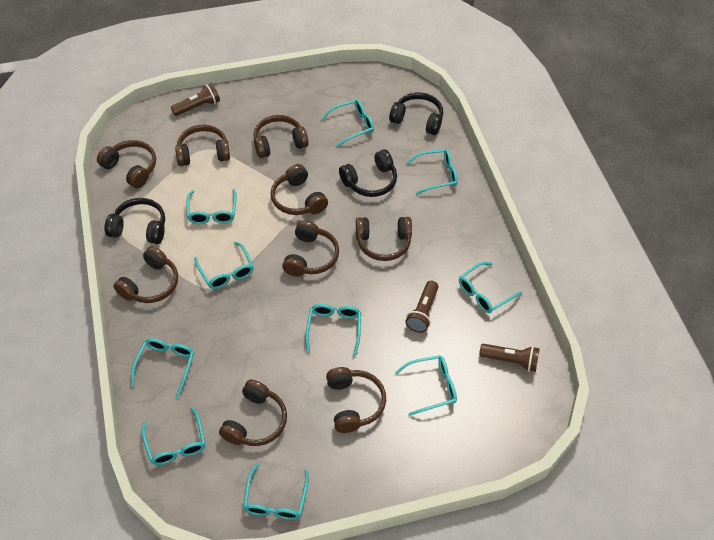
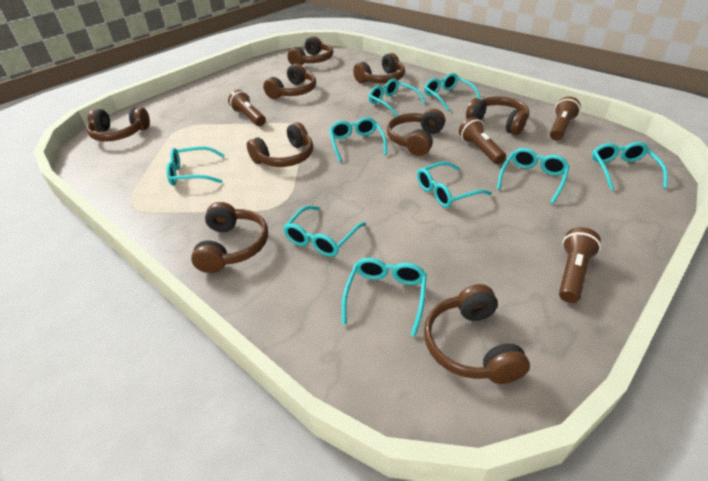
black headphones: [104,198,165,244] [339,149,397,197] [389,92,443,135] = 3 -> none = 0
brown flashlight: [171,83,220,116] [405,281,439,333] [479,344,540,372] = 3 -> [228,90,266,126] [459,117,506,164] [550,97,581,140] [559,227,601,303] = 4
turquoise glasses: [131,338,194,398] [142,407,206,465] [187,189,237,224] [194,241,254,289] [243,464,309,520] [306,304,361,357] [321,100,374,146] [395,355,457,416] [406,149,458,195] [459,262,522,313] = 10 -> [166,146,225,186] [283,206,366,257] [329,117,387,162] [342,258,427,336] [369,79,426,116] [417,161,492,208] [424,73,481,111] [497,148,570,204] [592,142,668,190] = 9

